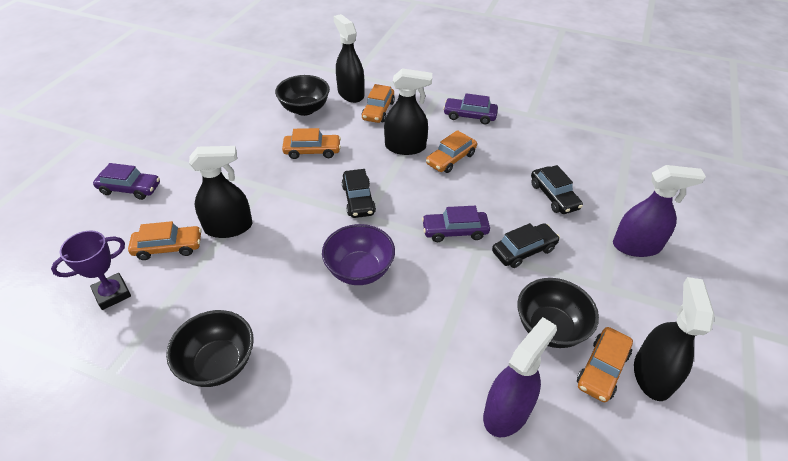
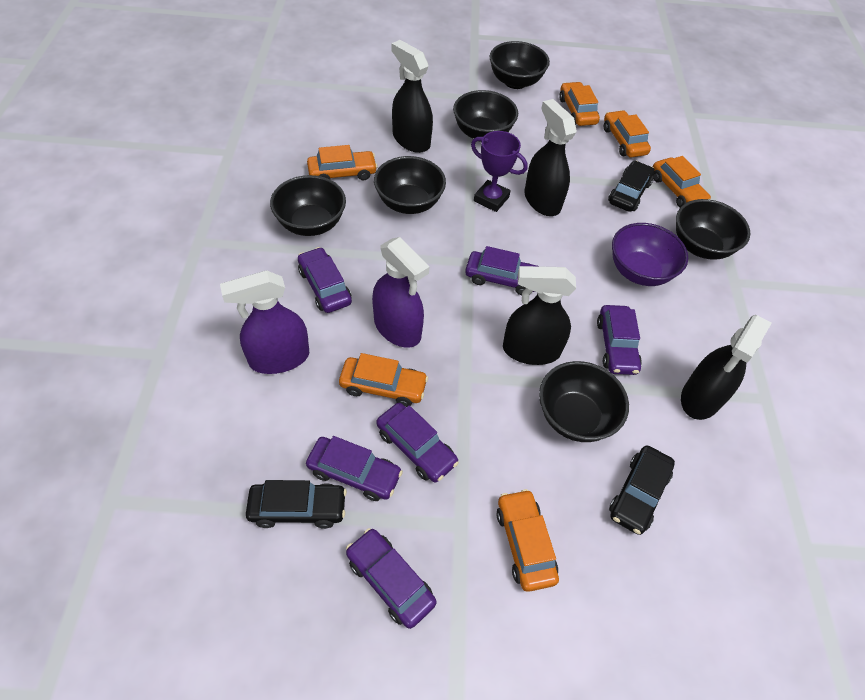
black bowl: [166,310,254,387] [275,75,330,116] [517,278,599,348] = 3 -> [270,175,346,236] [374,156,446,214] [453,90,518,142] [490,41,550,89] [539,361,629,442] [676,199,750,260] = 6
orange car: [128,221,202,260] [282,128,341,159] [362,84,395,123] [426,130,477,173] [577,327,633,402] = 5 -> [307,145,378,180] [339,353,428,407] [496,489,559,592] [559,82,600,126] [604,110,651,158] [653,156,711,207] = 6
purple car: [93,163,160,200] [422,206,490,242] [443,93,498,125] = 3 -> [298,247,352,313] [306,436,403,501] [346,528,437,629] [376,403,459,482] [465,246,540,295] [597,305,642,375] = 6

